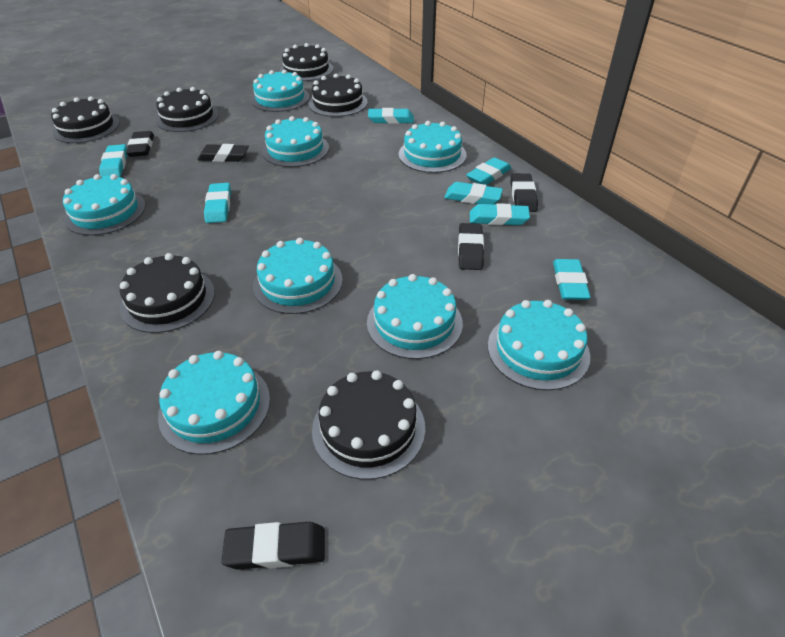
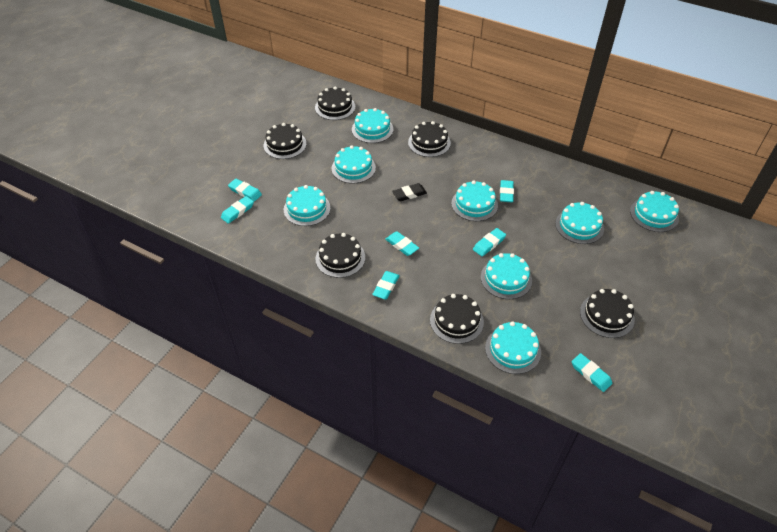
black eraser: [126,131,154,157] [197,144,249,162] [221,522,325,570] [458,223,484,270] [511,173,538,212] = 5 -> [392,183,427,201] = 1

